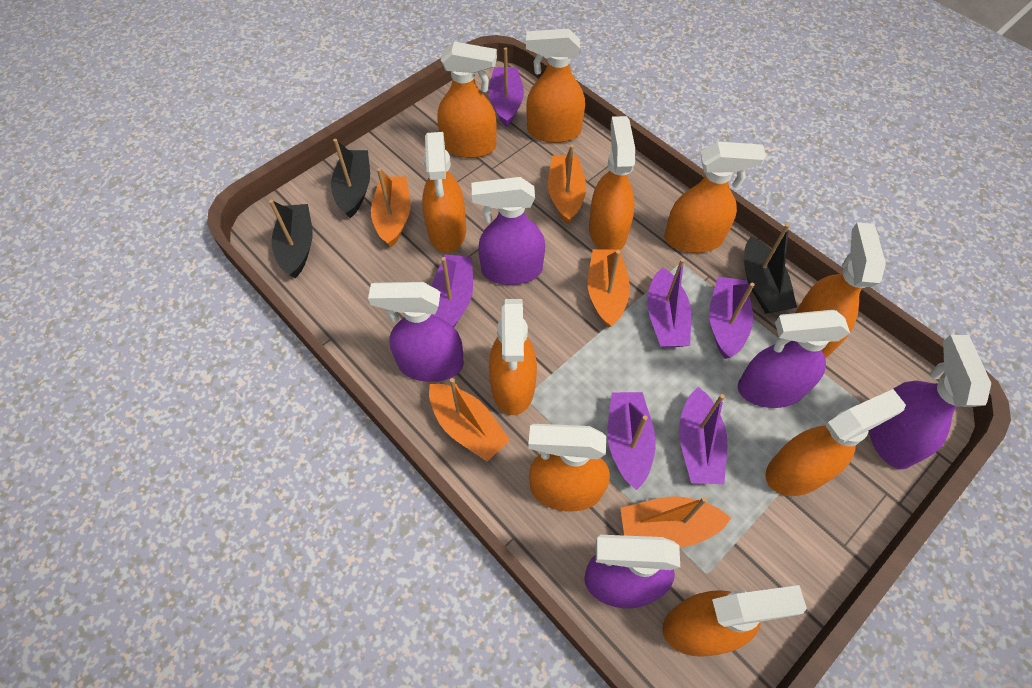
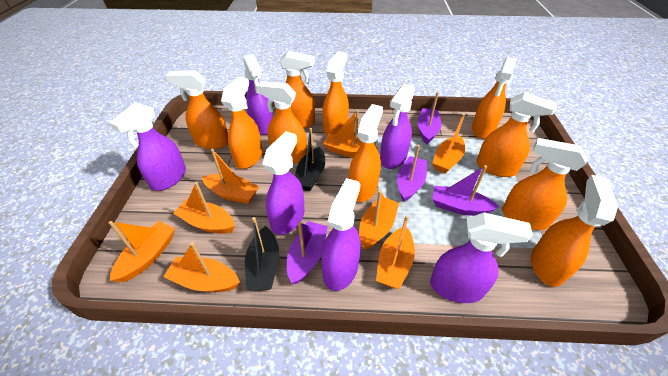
black boat: [269,200,313,278] [331,139,370,218] [744,224,797,313] = 3 -> [245,217,280,291] [295,128,325,191] = 2
orange boat: [371,168,410,247] [429,378,510,461] [548,145,586,224] [588,249,630,328] [620,496,731,547] = 5 -> [109,221,175,282] [163,242,240,292] [173,182,235,234] [202,149,259,204] [323,110,378,157] [359,190,399,250] [376,215,415,289] [433,114,465,174] = 8
purple boat: [432,254,473,328] [488,47,524,127] [608,392,656,490] [647,258,691,347] [679,387,727,484] [709,277,755,359] = 6 -> [287,221,328,284] [397,145,427,202] [418,92,442,144] [432,165,499,216] = 4
purple spray bottle: [368,282,464,382] [472,177,545,285] [584,535,680,608] [738,310,850,408] [869,335,992,469] = 5 -> [109,102,186,191] [244,54,273,135] [262,131,305,235] [321,178,361,291] [380,84,415,169] [430,213,533,303] = 6

